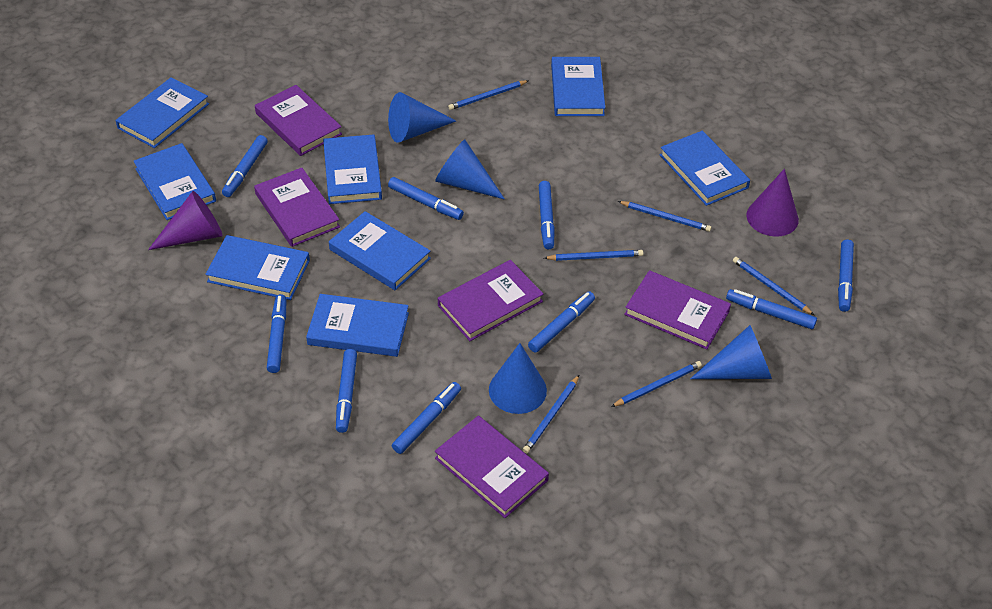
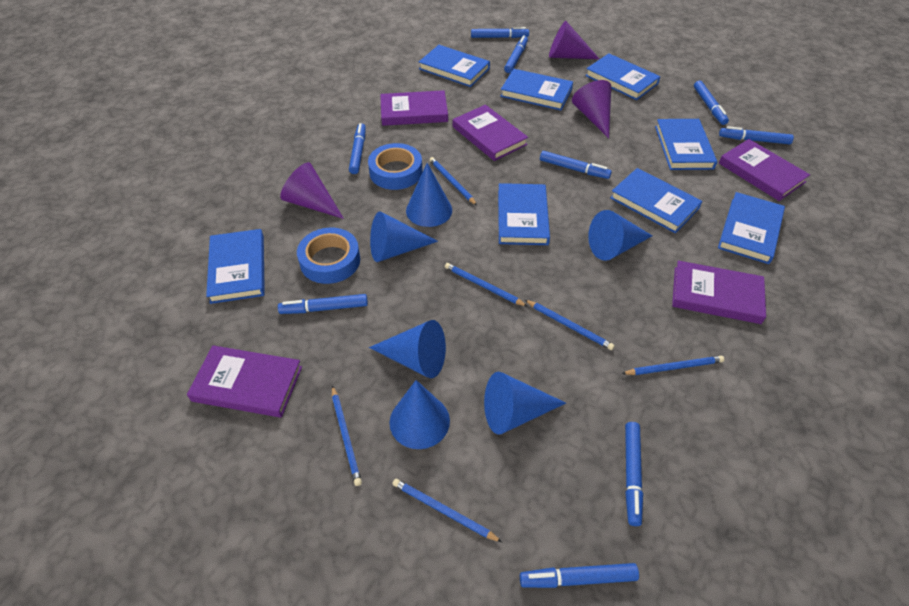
blue cone: [388,92,456,143] [435,139,505,200] [489,343,547,414] [690,325,772,379] = 4 -> [369,320,446,378] [370,212,438,262] [390,380,450,449] [406,163,452,227] [484,372,566,435] [588,210,652,261] = 6
blue tape: none = 0 -> [297,228,360,284] [368,143,423,190] = 2
purple cone: [148,191,223,250] [746,169,799,237] = 2 -> [280,162,344,219] [549,21,599,59] [572,80,611,138] = 3

